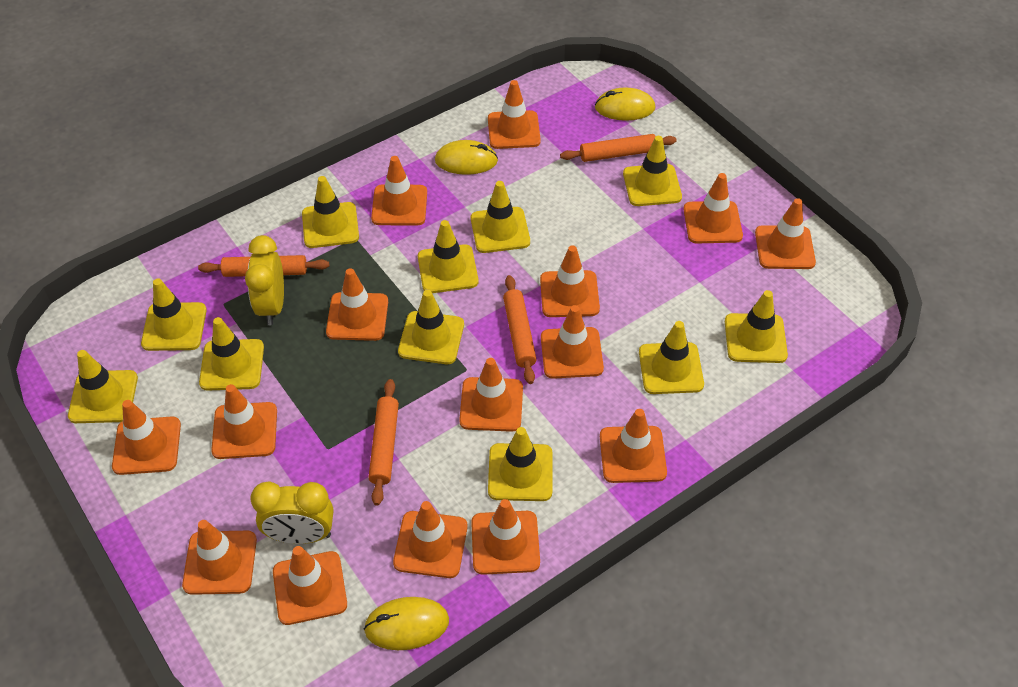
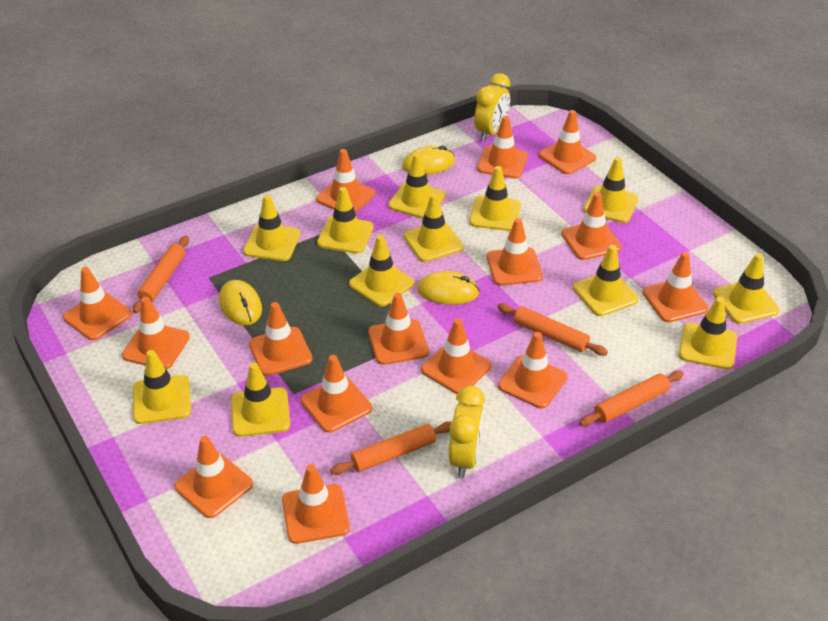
yellow traffic cone: [68,350,138,423] [141,279,207,351] [199,317,264,391] [302,176,359,248] [398,290,464,364] [418,220,478,293] [471,181,530,253] [488,427,553,501] [623,136,682,206] [639,321,704,394] [725,290,788,363] = 11 -> [133,350,191,424] [231,363,290,437] [243,194,300,261] [317,187,374,254] [349,235,414,307] [388,153,445,219] [404,194,464,262] [469,166,521,231] [573,245,638,316] [584,157,638,223] [679,297,737,369] [713,253,780,324] = 12

